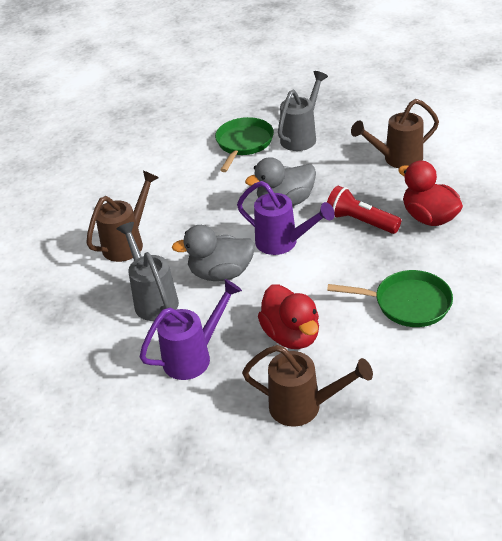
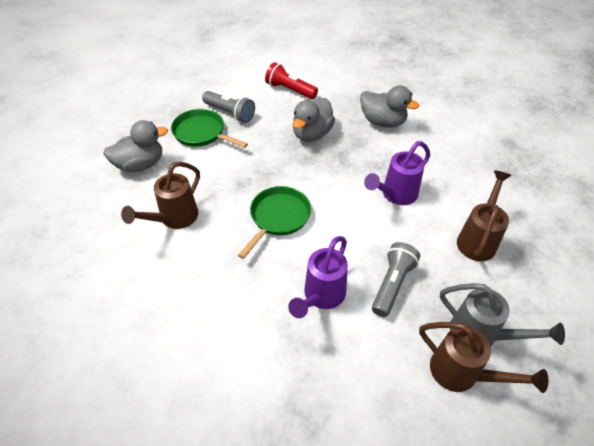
grey duck: [172,225,255,281] [245,157,316,206] = 2 -> [103,120,168,172] [293,98,335,142] [360,85,419,128] = 3
grey flashlight: none = 0 -> [202,91,255,123] [372,242,420,317] = 2
grey watering can: [117,222,179,321] [278,71,328,151] = 2 -> [440,283,565,347] = 1
red duck: [258,285,319,349] [398,161,463,226] = 2 -> none = 0

